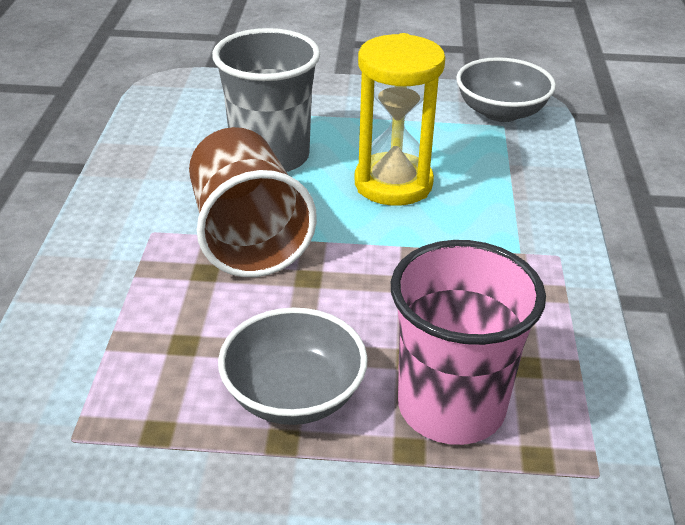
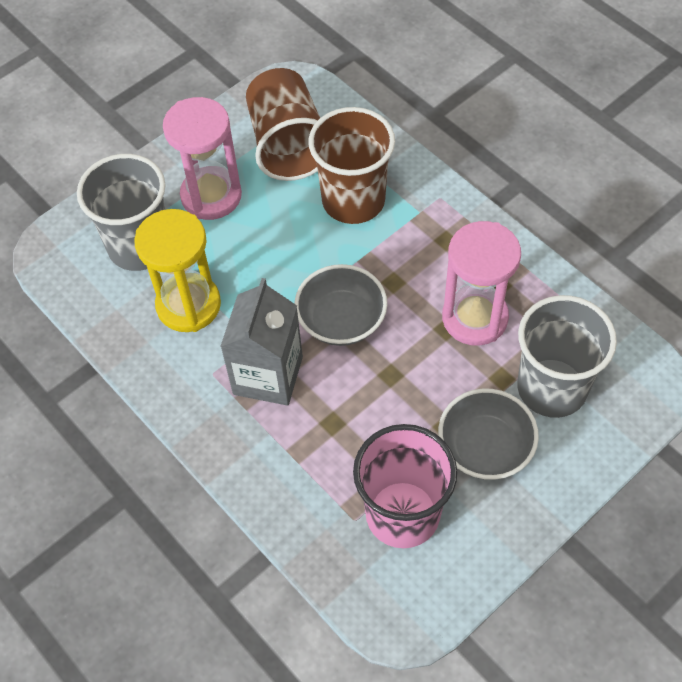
brown cup: [189,127,317,277] = 1 -> [246,68,321,181] [308,107,395,224] = 2
grey carton: none = 0 -> [220,278,303,406] = 1
grey cup: [212,28,320,172] = 1 -> [77,154,166,271] [517,295,617,418] = 2
pink hourglass: none = 0 -> [163,97,242,220] [442,221,521,346] = 2

